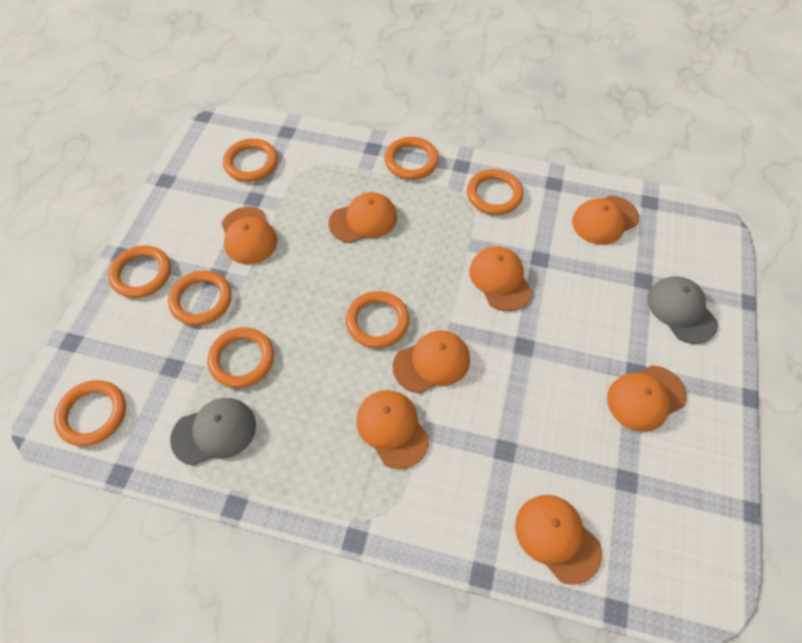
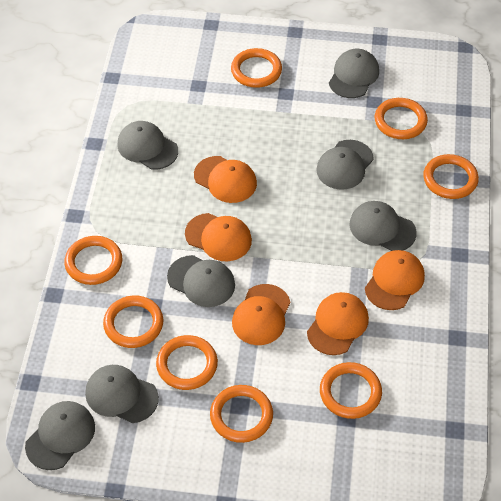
grey cap: [170,398,256,466] [647,276,718,344] = 2 -> [25,401,95,470] [85,365,159,423] [117,121,178,170] [167,255,235,307] [316,140,374,190] [329,49,379,98] [349,201,417,251] = 7
orange cap: [221,207,277,264] [329,192,397,243] [356,390,429,469] [393,330,470,393] [470,247,532,311] [515,495,602,585] [572,196,639,245] [607,365,686,432] = 8 -> [185,213,252,261] [194,156,257,203] [232,284,290,345] [307,292,369,355] [365,250,425,310] = 5

